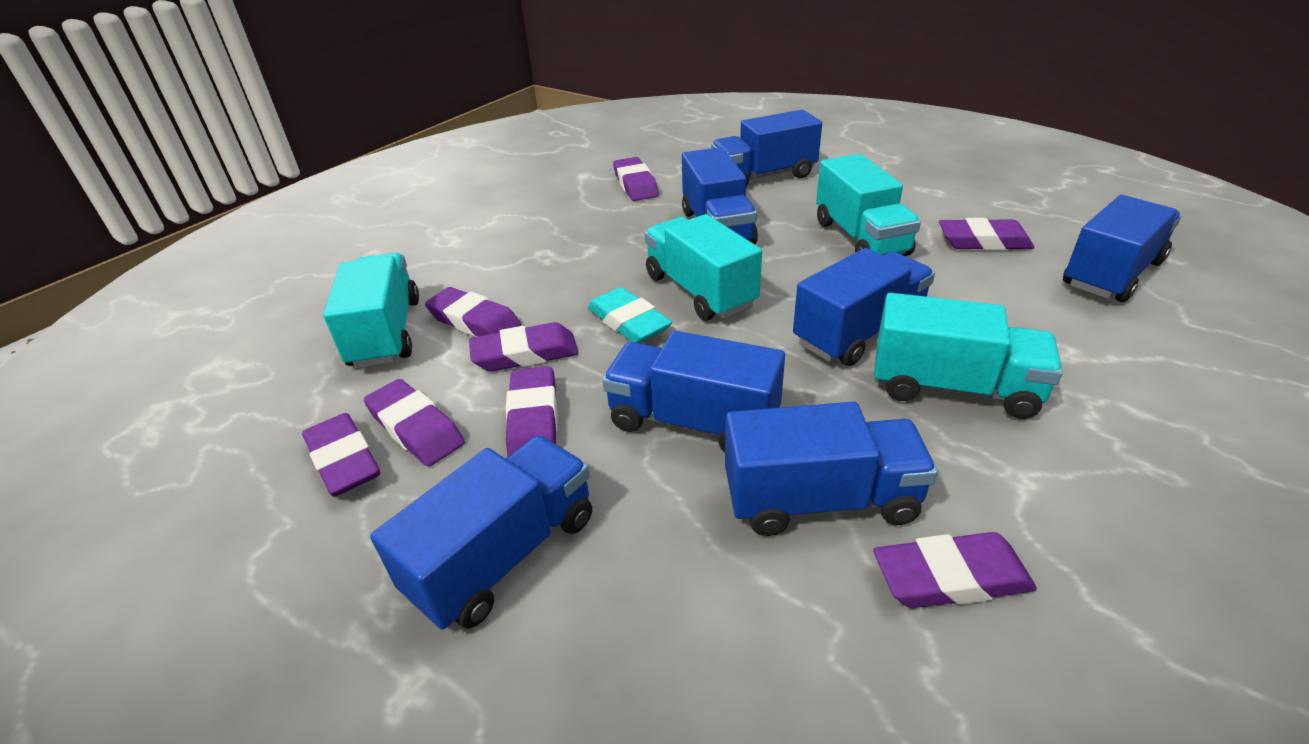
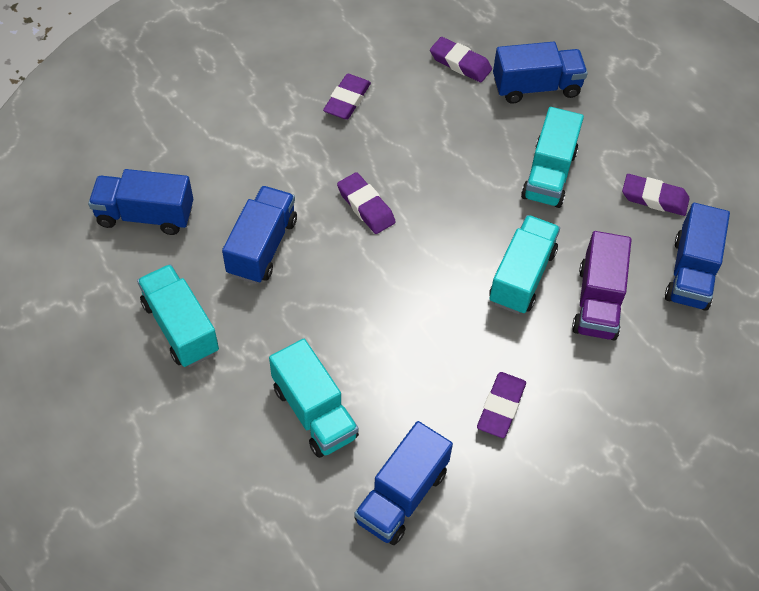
blue truck: [370,435,592,630] [602,331,785,452] [682,147,758,244] [711,110,822,187] [725,402,938,536] [793,248,935,366] [1063,195,1182,302] = 7 -> [88,169,193,235] [222,186,297,284] [354,421,453,545] [493,42,588,104] [665,203,730,311] = 5
purple eraser: [302,413,380,497] [364,379,465,467] [425,287,521,336] [469,322,578,372] [506,366,558,457] [613,157,659,201] [873,532,1037,608] [939,218,1034,250] = 8 -> [323,74,371,120] [337,172,396,234] [430,37,492,82] [477,372,526,438] [622,174,690,216] = 5
purple truck: none = 0 -> [572,231,631,340] = 1
turquoise eraser: [588,287,672,343] = 1 -> none = 0

